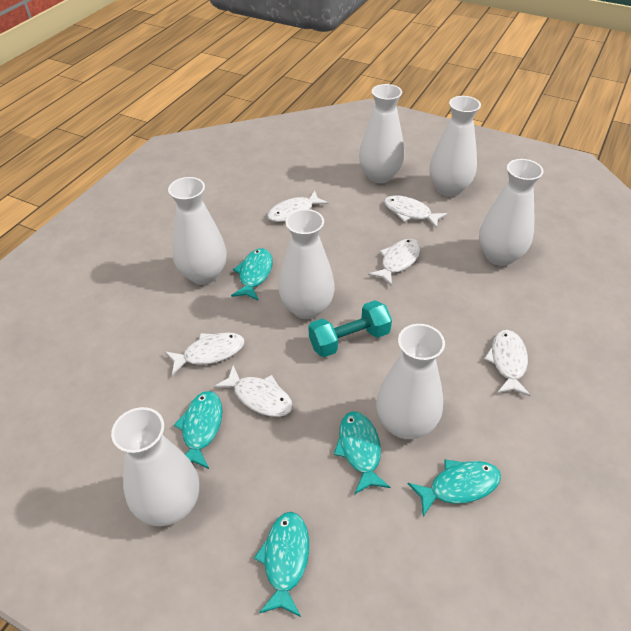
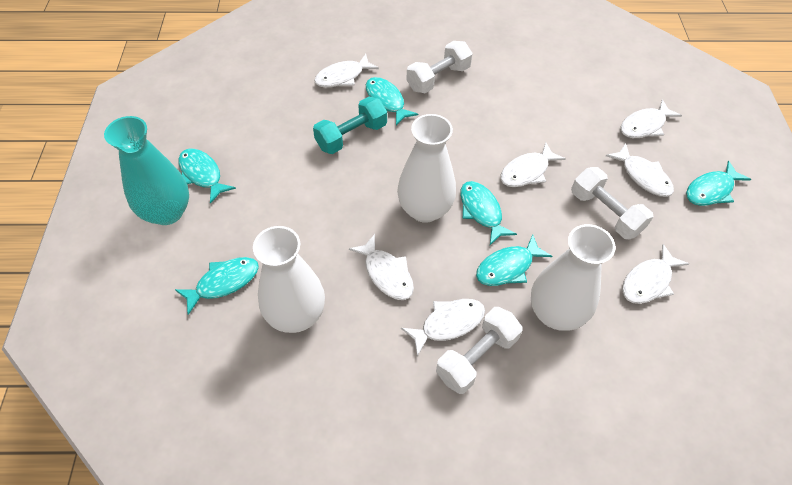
turquoise fish: [174,391,222,469] [231,248,273,301] [254,512,309,617] [334,411,390,494] [408,459,501,517] = 5 -> [175,257,259,315] [179,149,236,204] [366,77,418,125] [460,181,517,245] [476,234,552,286] [686,161,751,206] = 6
turquoise vase: none = 0 -> [104,116,189,225] = 1
white dumbbell: none = 0 -> [406,41,473,93] [436,307,523,394] [571,167,654,240] = 3
white fish: [165,332,245,376] [214,365,293,417] [267,191,329,222] [368,239,421,286] [384,195,448,228] [484,330,531,396] = 6 -> [314,54,379,88] [349,234,414,300] [401,299,485,356] [501,142,566,187] [606,143,674,197] [621,99,682,138] [622,244,689,304] = 7
white vase: [111,407,199,526] [168,177,227,285] [279,209,335,319] [359,84,404,183] [376,324,445,439] [430,96,481,197] [479,159,544,266] = 7 -> [253,226,325,333] [397,114,456,223] [531,224,615,331] = 3

